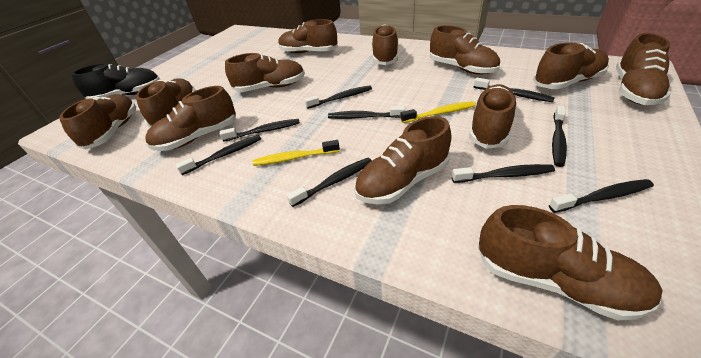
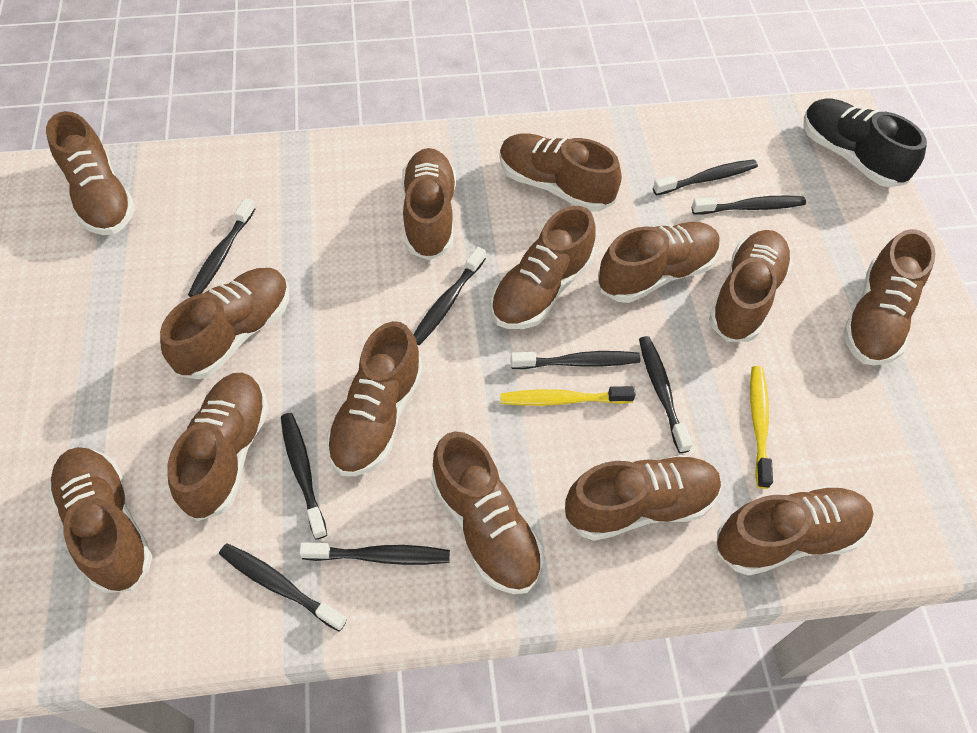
brown shoe: [59,94,136,150] [136,78,196,127] [145,86,236,151] [225,53,305,92] [278,19,338,54] [354,116,452,205] [372,24,398,65] [430,25,500,75] [469,84,517,149] [478,205,663,320] [533,43,609,89] [616,33,671,105] = 12 -> [46,111,135,235] [48,447,152,593] [160,268,289,379] [167,372,269,521] [326,321,423,476] [402,148,456,260] [431,431,543,594] [491,206,596,329] [500,133,622,212] [565,455,721,541] [598,222,720,303] [709,230,792,342] [717,485,874,576] [843,229,936,366] = 14

